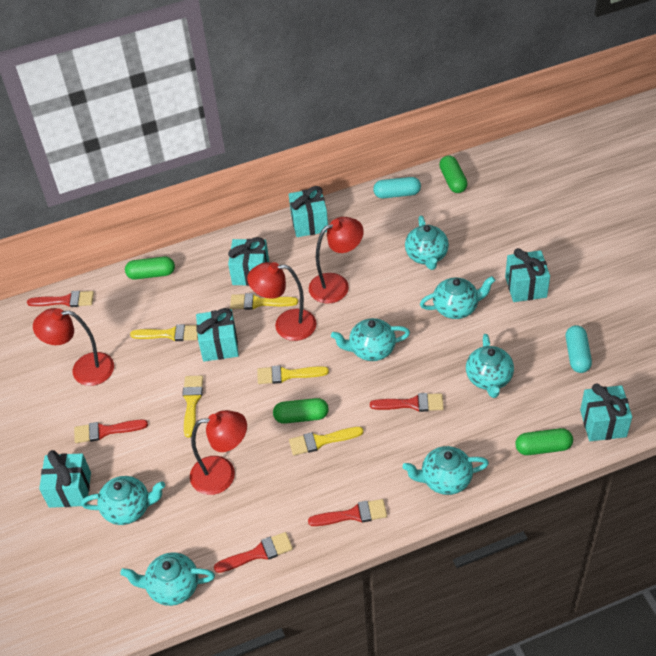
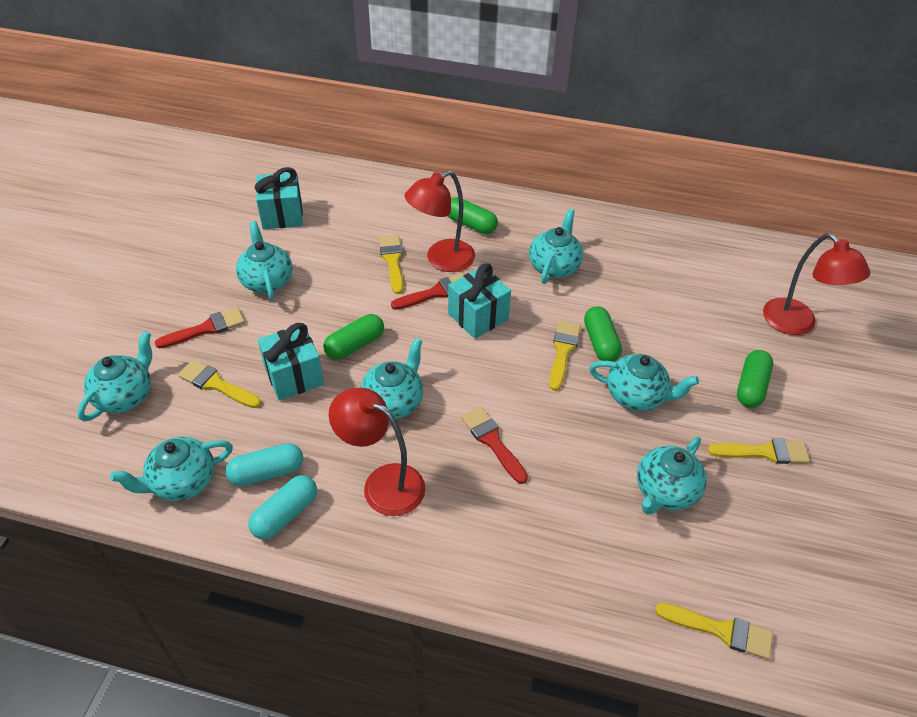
red brush: [27,291,94,307] [74,420,148,443] [214,532,293,573] [308,499,387,526] [370,393,444,412] = 5 -> [155,307,245,348] [391,273,464,310] [461,406,528,484] = 3
red lamp: [33,308,114,386] [190,410,247,495] [247,262,317,341] [309,217,364,304] = 4 -> [329,388,425,516] [405,170,475,272] [763,233,871,335] = 3
turquoise gift: [39,450,91,508] [196,308,239,362] [228,237,269,286] [289,186,328,237] [505,248,550,302] [580,383,632,441] = 6 -> [255,167,303,229] [258,323,324,400] [448,263,511,339] = 3

